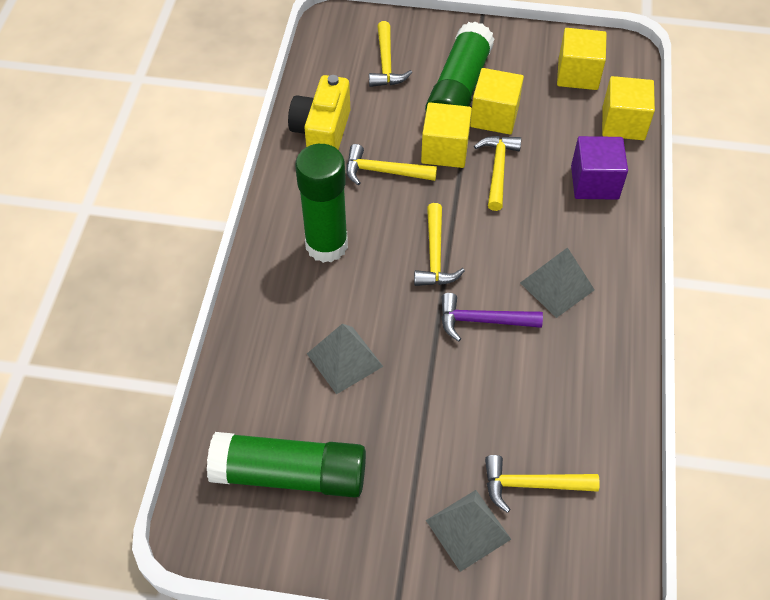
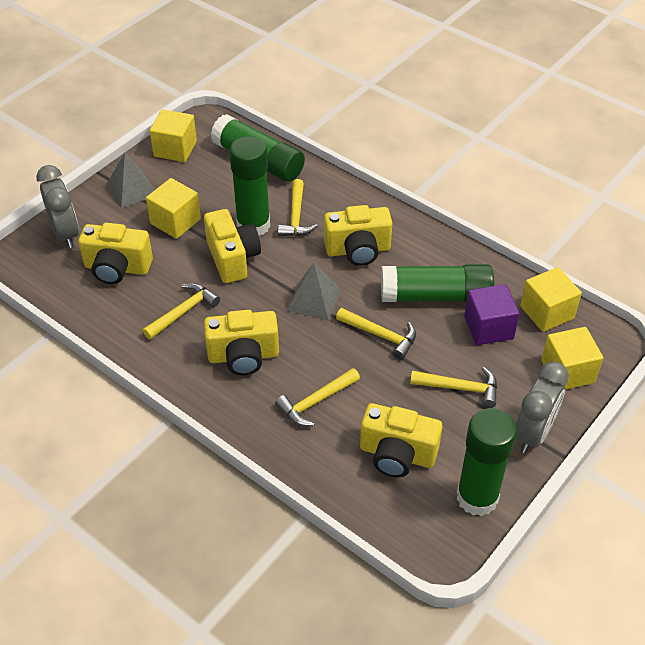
green glue stick: [207,432,366,498] [295,144,348,263] [425,22,494,111] = 3 -> [211,114,305,182] [229,136,270,236] [381,264,494,302] [457,408,517,516] = 4
grey clock: none = 0 -> [36,165,79,248] [515,361,569,453] = 2
grey pyramid: [307,324,383,395] [426,490,511,572] [520,247,595,318] = 3 -> [106,152,155,208] [287,263,342,321] = 2
purple hammer: [441,293,543,342] = 1 -> none = 0
yellow camera: [288,75,350,150] = 1 -> [78,223,153,284] [204,209,261,283] [204,310,279,375] [324,205,392,266] [360,403,442,477] = 5

